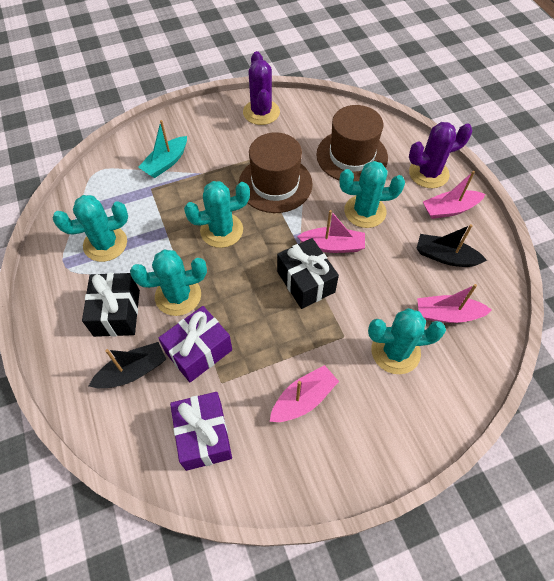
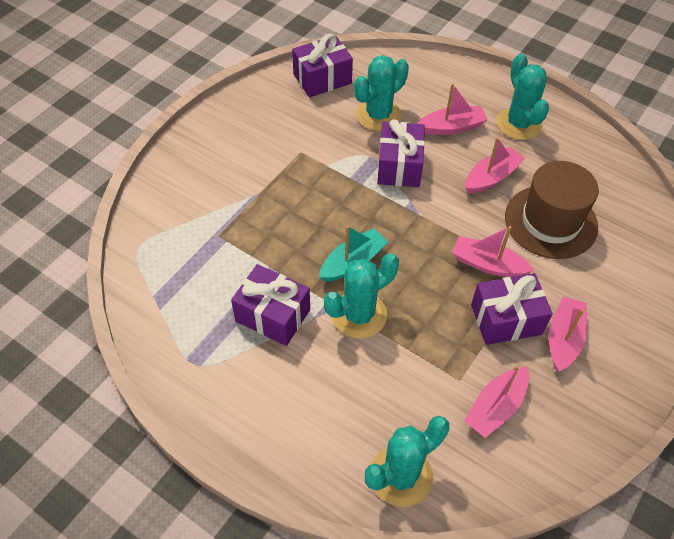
black boat: [89,342,166,388] [416,224,487,267] = 2 -> none = 0
black gift: [82,273,140,337] [277,238,339,309] = 2 -> none = 0
brown hat: [239,132,313,213] [316,105,388,181] = 2 -> [505,161,599,259] = 1
pink boat: [270,365,339,422] [297,210,365,253] [417,284,492,323] [423,171,485,219] = 4 -> [417,83,488,135] [452,226,534,277] [464,365,529,438] [465,137,525,194] [549,296,587,372] = 5
purple cactus: [243,51,280,125] [409,122,472,188] = 2 -> none = 0
purple gift: [158,306,232,382] [170,392,232,471] = 2 -> [231,264,310,346] [292,34,353,97] [377,119,425,187] [471,273,553,345] = 4
turquoise cactus: [53,195,128,262] [130,250,207,316] [184,181,250,248] [340,161,405,228] [368,308,446,374] = 5 -> [324,253,399,339] [354,55,409,131] [365,416,450,507] [496,54,549,140] = 4

